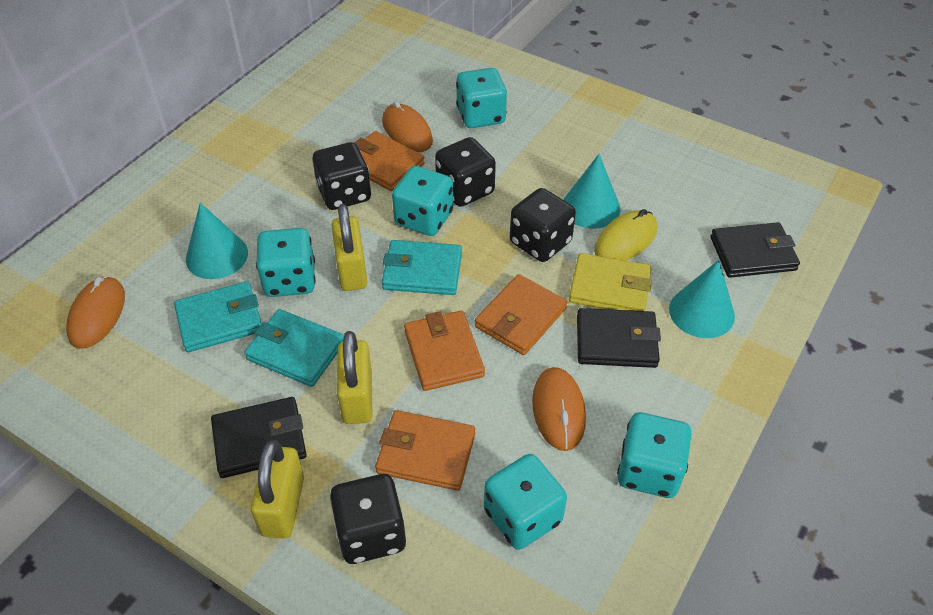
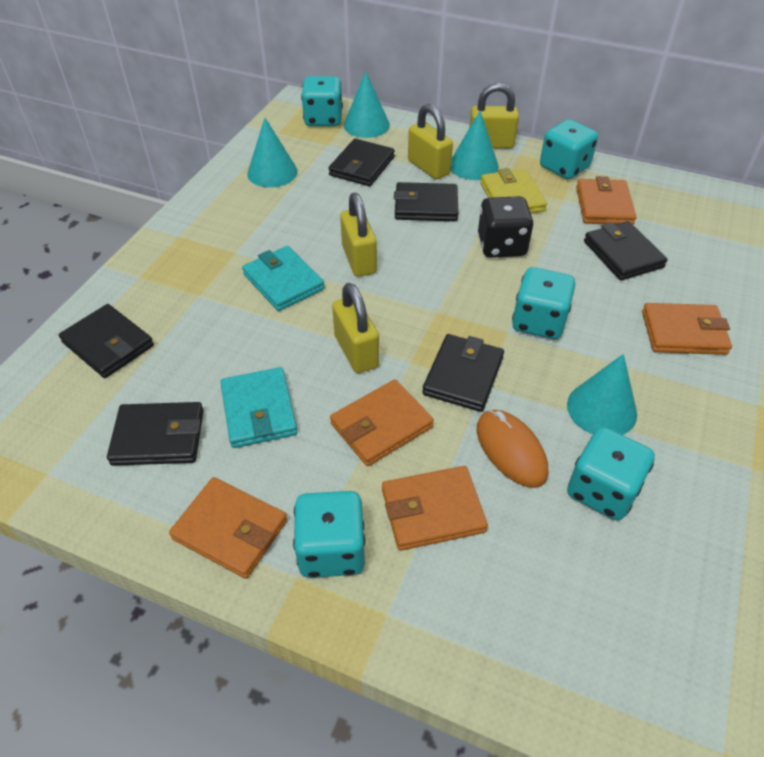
black dice: [312,142,371,210] [330,474,406,564] [435,137,496,207] [510,188,576,262] = 4 -> [478,196,534,258] = 1
black wallet: [211,397,307,478] [577,308,661,368] [710,222,800,278] = 3 -> [59,304,154,378] [107,402,204,466] [328,139,395,186] [394,182,459,221] [422,334,504,412] [584,221,668,281] = 6
orange mouse: [66,276,125,349] [382,101,433,152] [532,367,586,451] = 3 -> [477,410,548,488] = 1
orange wallet: [355,131,425,191] [375,410,475,491] [404,311,485,391] [475,274,567,355] = 4 -> [169,477,288,579] [330,380,434,466] [382,466,488,551] [576,176,637,225] [642,303,732,355] = 5
turquoise cone: [186,203,248,279] [564,154,621,229] [669,260,735,338] = 3 -> [247,118,298,188] [344,71,390,138] [451,111,499,180] [567,354,637,435] = 4
turquoise wallet: [174,281,262,352] [244,309,344,387] [382,240,462,295] = 3 -> [220,367,298,448] [242,246,325,311] = 2
yellow mouse: [594,209,657,261] = 1 -> none = 0
yellow padlock: [251,440,304,539] [332,204,367,291] [337,331,372,424] = 3 -> [332,283,379,373] [340,193,377,277] [408,104,453,179] [469,83,519,149] = 4

